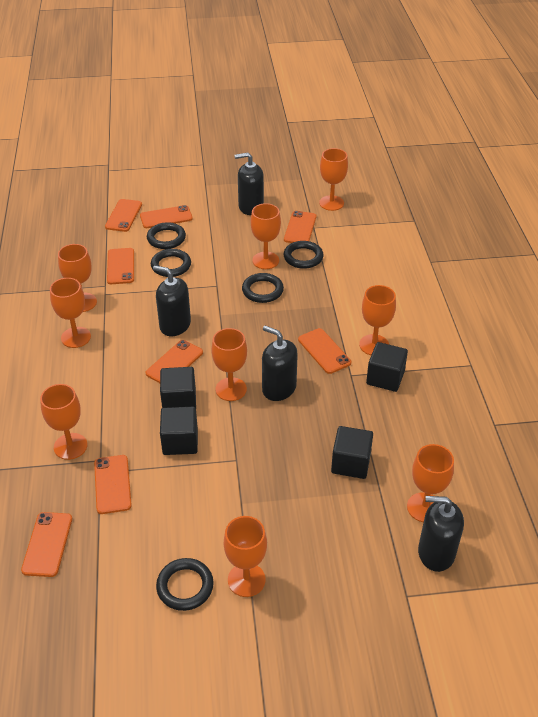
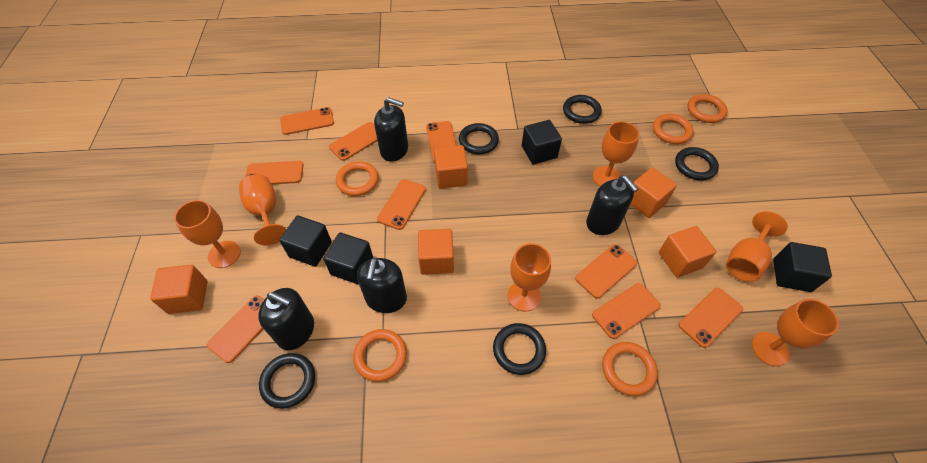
orange cube: none = 0 -> [150,265,208,314] [418,229,454,275] [434,145,468,189] [630,167,677,218] [659,226,716,278] = 5
orange goblet: [40,384,87,460] [50,278,91,348] [58,244,97,312] [212,328,247,401] [224,516,267,597] [251,203,281,269] [319,148,348,211] [359,285,396,355] [407,444,454,522] = 9 -> [174,200,241,268] [239,174,286,245] [507,243,551,311] [593,121,639,186] [726,211,788,282] [752,299,839,366] = 6
orange phone: [21,512,72,577] [94,455,132,514] [105,199,142,232] [107,248,134,284] [140,205,193,228] [145,340,203,383] [284,211,316,243] [298,328,351,374] = 8 -> [207,295,265,363] [245,161,303,184] [280,107,334,135] [329,122,378,161] [377,179,426,230] [426,121,457,162] [575,244,637,298] [592,283,661,339] [679,288,743,348] = 9
orange ring: none = 0 -> [336,161,379,196] [353,329,407,382] [602,342,658,396] [653,114,694,144] [687,94,728,123] = 5

